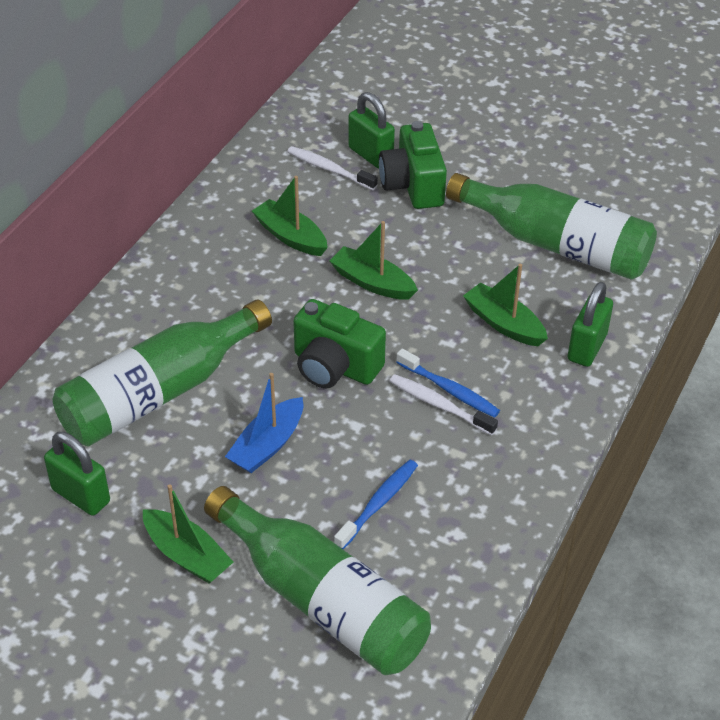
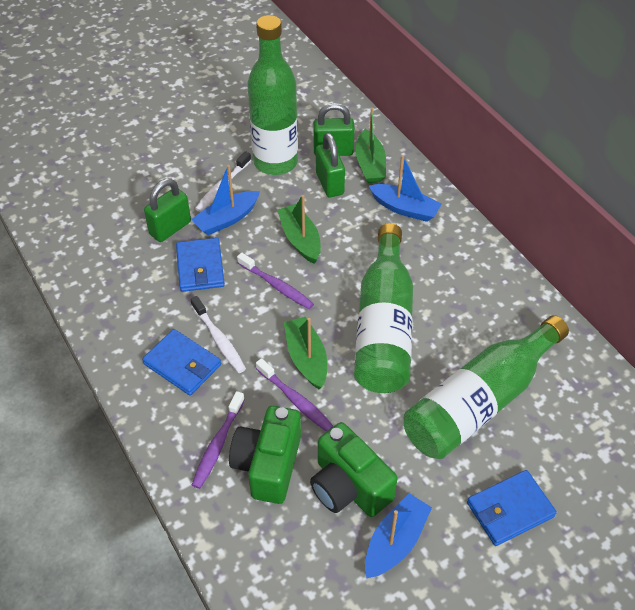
blue boat: [225,373,303,473] = 1 -> [191,165,260,235] [365,493,432,579] [369,155,442,222] = 3
blue toothbrush: [334,460,418,549] [396,348,500,418] = 2 -> none = 0
blue wallet: none = 0 -> [142,329,221,396] [176,238,225,292] [467,470,557,546] = 3
green boat: [143,484,233,583] [252,176,328,256] [330,221,418,300] [463,264,548,346] = 4 -> [277,195,321,264] [284,317,327,389] [355,108,386,183] = 3
purple toothbrush: none = 0 -> [192,391,245,489] [237,252,314,309] [256,358,334,432] = 3

